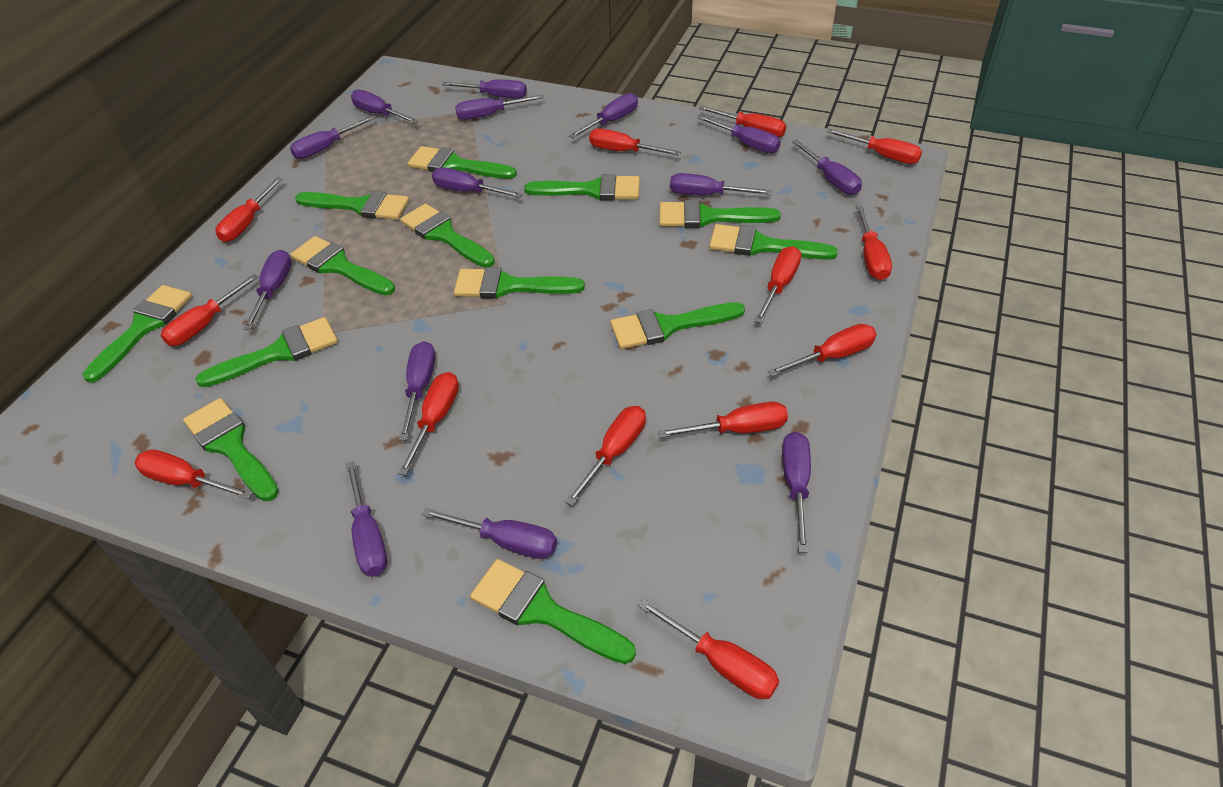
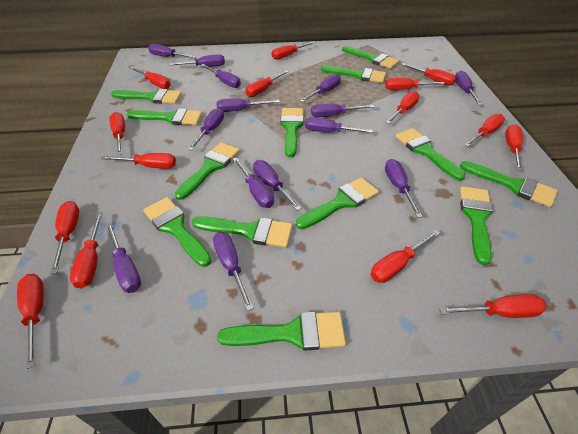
red screwdriver: [135,449,253,499] [161,274,259,346] [215,177,282,242] [398,372,459,476] [565,406,646,506] [589,129,681,156] [638,598,779,699] [658,402,788,438] [699,105,786,137] [754,246,801,323] [768,324,876,377] [827,129,922,164] [856,205,892,280] = 13 -> [17,274,44,369] [50,201,79,274] [70,212,103,289] [101,153,176,169] [109,112,125,155] [130,67,171,89] [245,70,289,97] [271,41,316,59] [371,230,440,283] [385,78,445,90] [386,91,420,124] [402,63,456,86] [439,294,547,318] [465,114,505,147] [505,124,523,171] = 15

